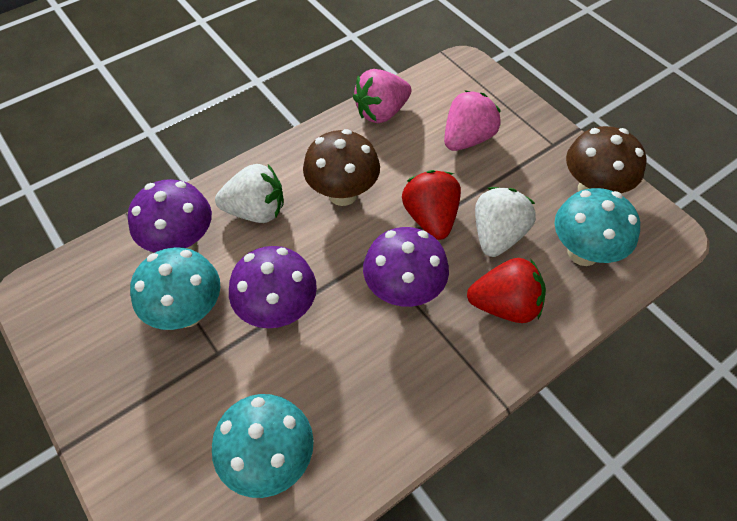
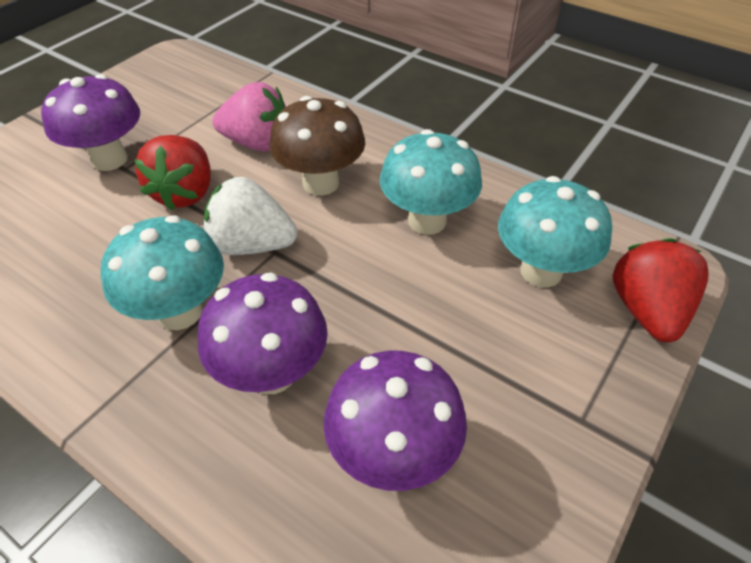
brown mushroom: [303,129,380,206] [566,126,647,193] = 2 -> [269,96,365,196] = 1
pink strawberry: [353,69,411,123] [444,90,501,151] = 2 -> [212,82,286,152] = 1
white strawberry: [215,164,283,223] [475,187,536,257] = 2 -> [204,177,297,255] = 1

